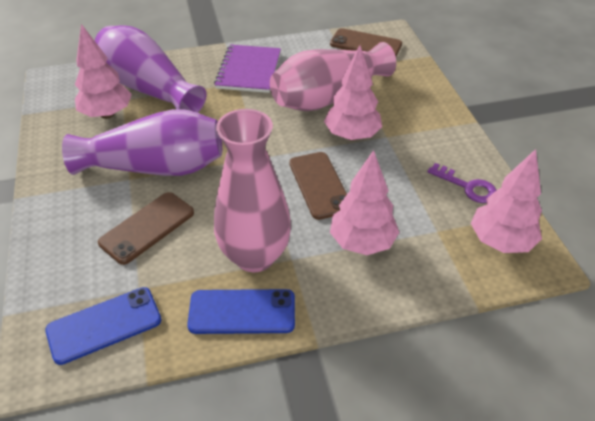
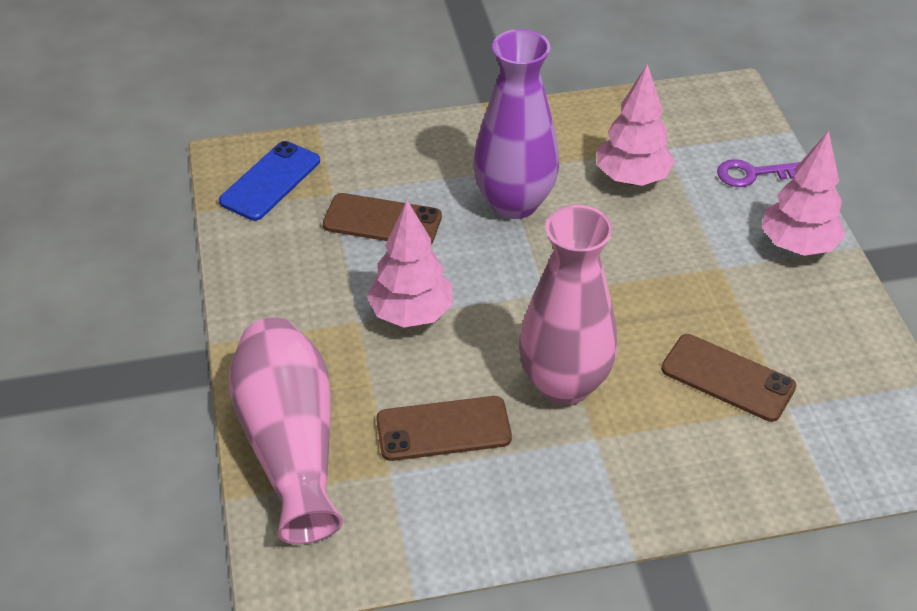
blue phone: [45,287,161,365] [187,289,295,334] = 2 -> [219,141,320,221] = 1
pink tree: [75,24,132,119] [324,45,382,141] [330,150,400,255] [471,149,542,253] = 4 -> [367,200,453,328] [597,64,675,186] [761,131,846,256] = 3
purple notebook: [214,44,281,93] = 1 -> none = 0
purple vase: [62,109,222,176] [95,25,207,113] = 2 -> [473,29,559,219] = 1

